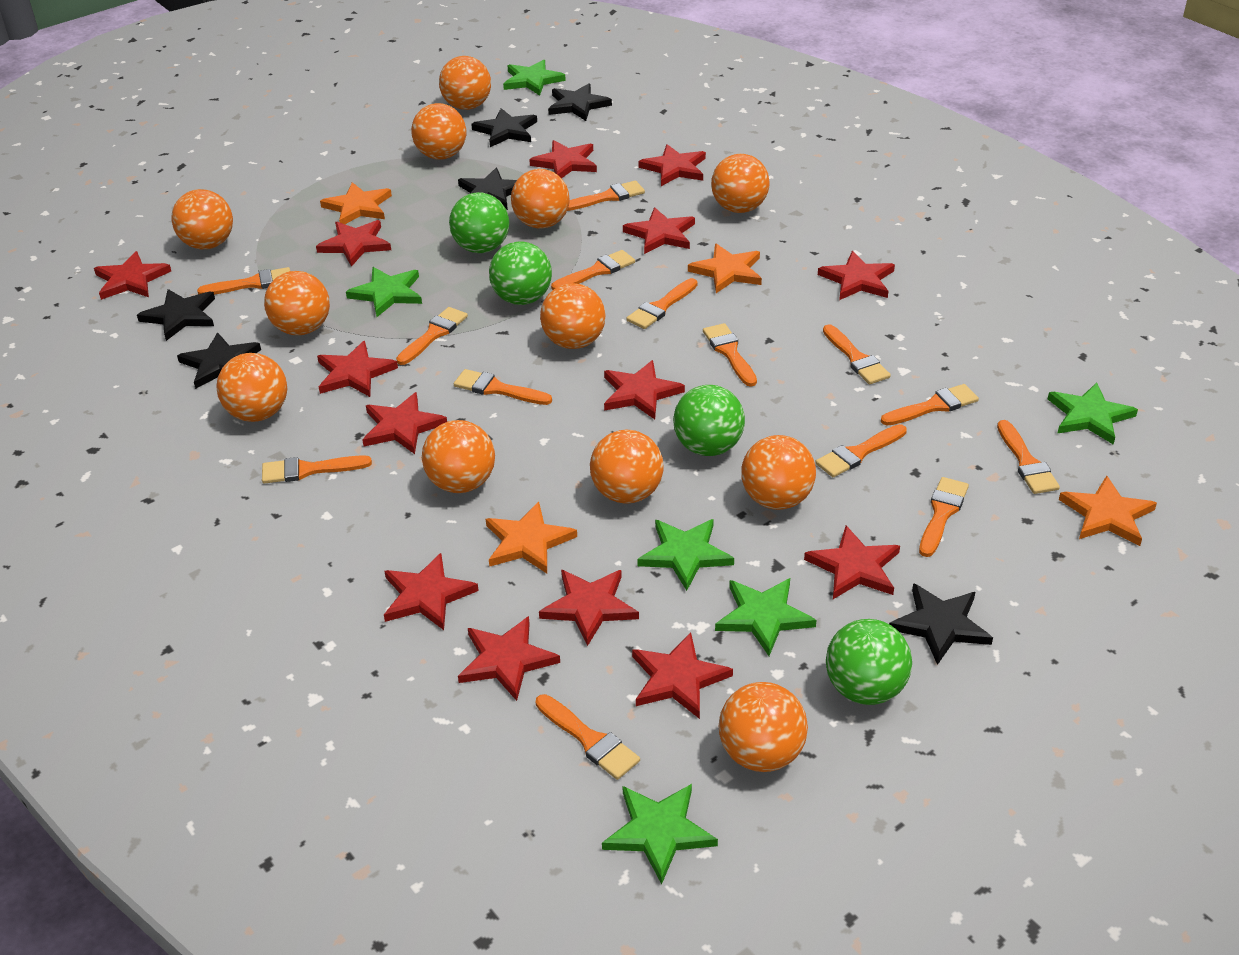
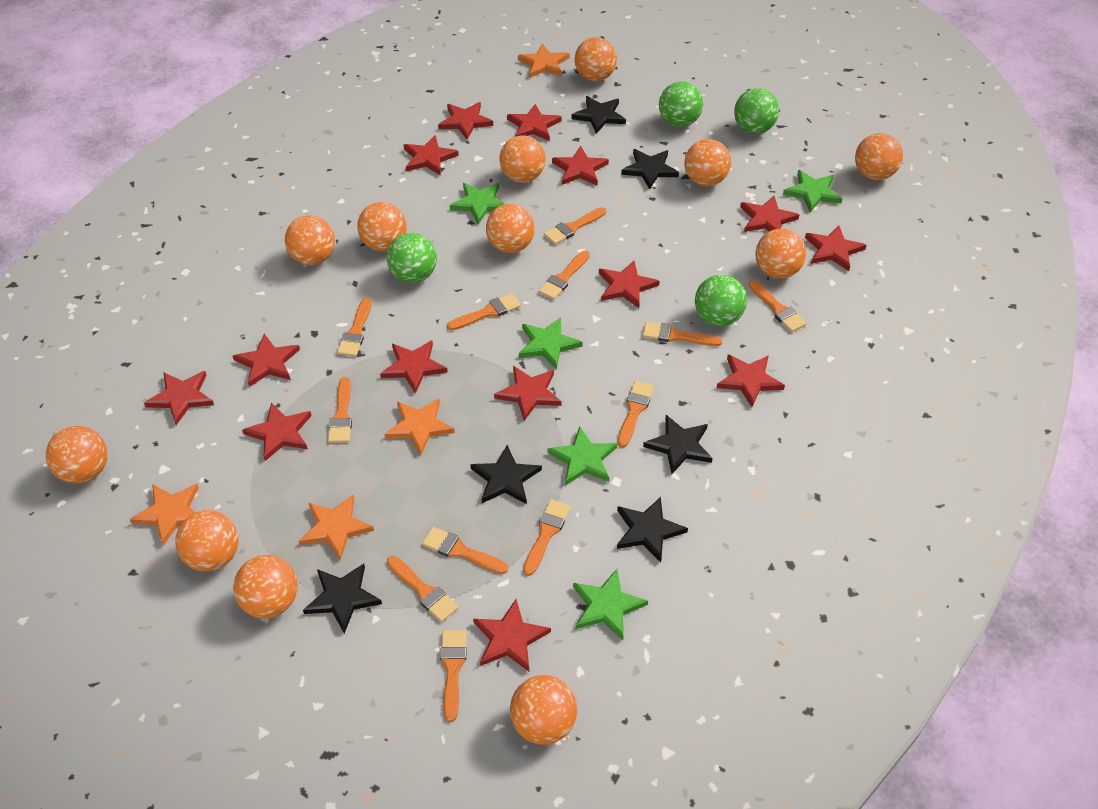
green star: [346,267,422,317] [503,60,566,95] [602,784,718,884] [637,519,734,591] [715,578,816,656] [1048,382,1138,445] = 6 -> [450,183,505,224] [519,317,583,370] [547,426,617,485] [573,569,648,640] [783,170,842,212] = 5
orange brush: [197,267,290,295] [262,455,372,484] [396,307,468,365] [454,369,552,405] [536,694,640,780] [551,250,635,290] [567,181,645,211] [626,278,697,329] [703,323,757,387] [815,424,907,477] [823,324,891,384] [881,384,979,426] [919,477,969,557] [997,420,1060,494] = 14 -> [328,377,352,443] [337,298,371,357] [387,556,458,622] [422,527,508,574] [440,630,467,722] [447,293,521,331] [523,499,571,576] [538,251,590,300] [544,207,606,245] [618,381,654,447] [642,322,722,346] [749,280,807,332] = 12

